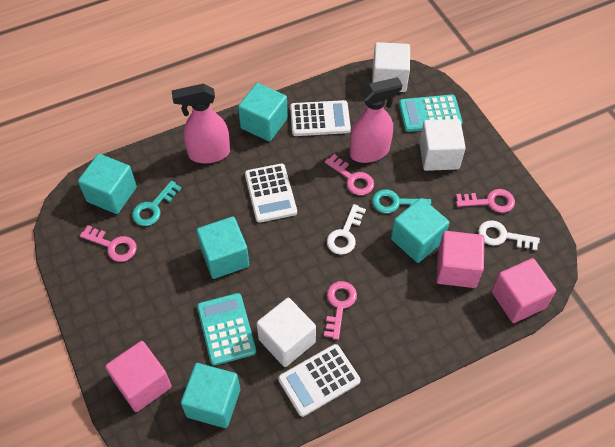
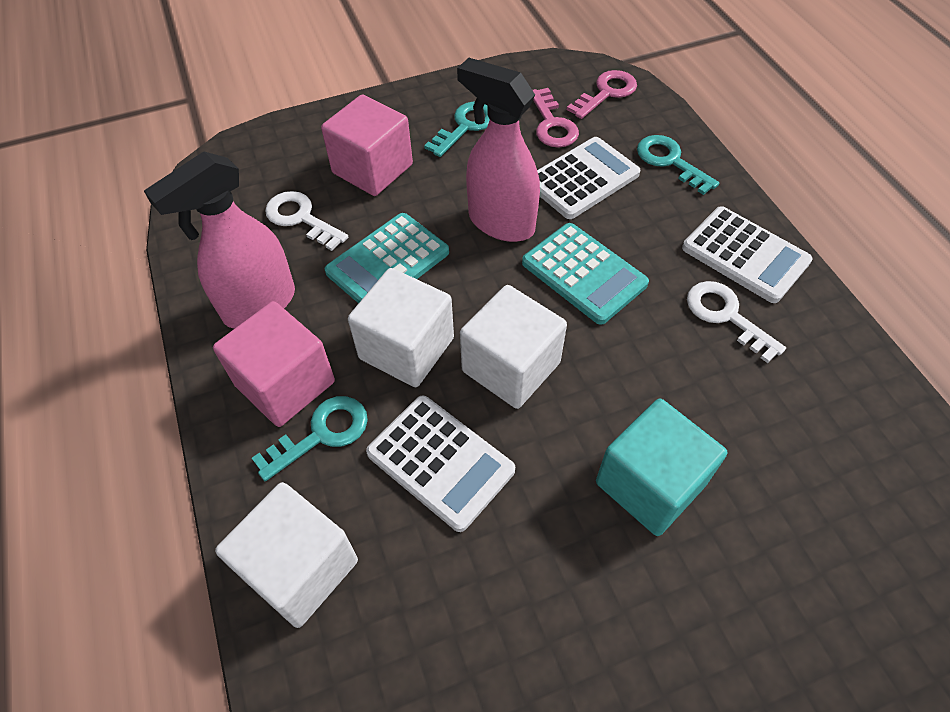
pink cube: [105,341,172,412] [436,231,484,288] [492,258,556,323] = 3 -> [213,301,335,427] [321,94,413,196] = 2
pink key: [80,225,137,262] [324,281,357,340] [325,154,374,195] [456,189,515,213] = 4 -> [533,88,579,148] [567,70,637,119] = 2
turquoise cube: [78,154,137,214] [181,363,240,428] [196,217,249,279] [238,83,288,141] [391,198,450,263] = 5 -> [596,398,727,536] = 1
turquoise key: [132,181,182,226] [372,189,431,213] = 2 -> [252,396,368,481] [424,102,490,157] [637,135,719,195] = 3

